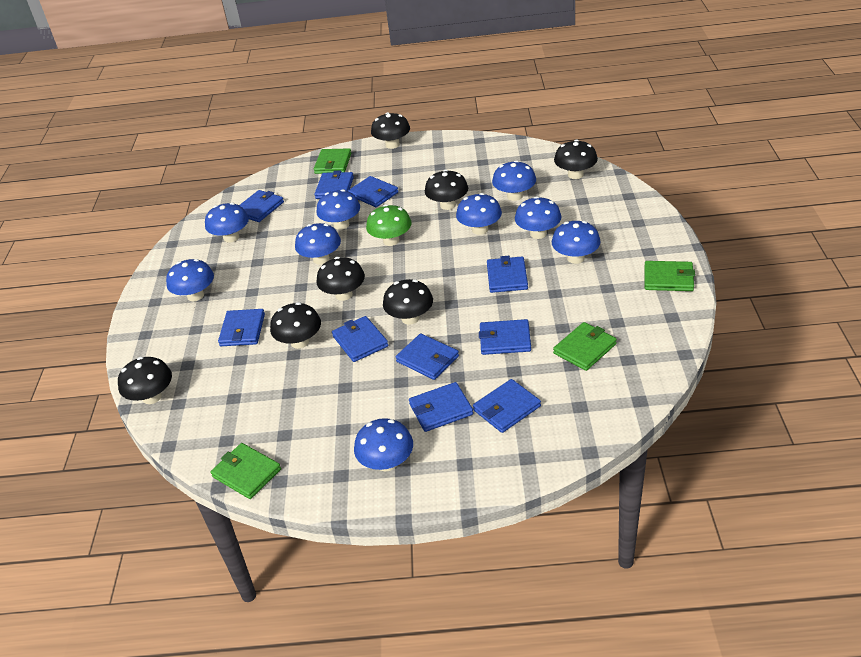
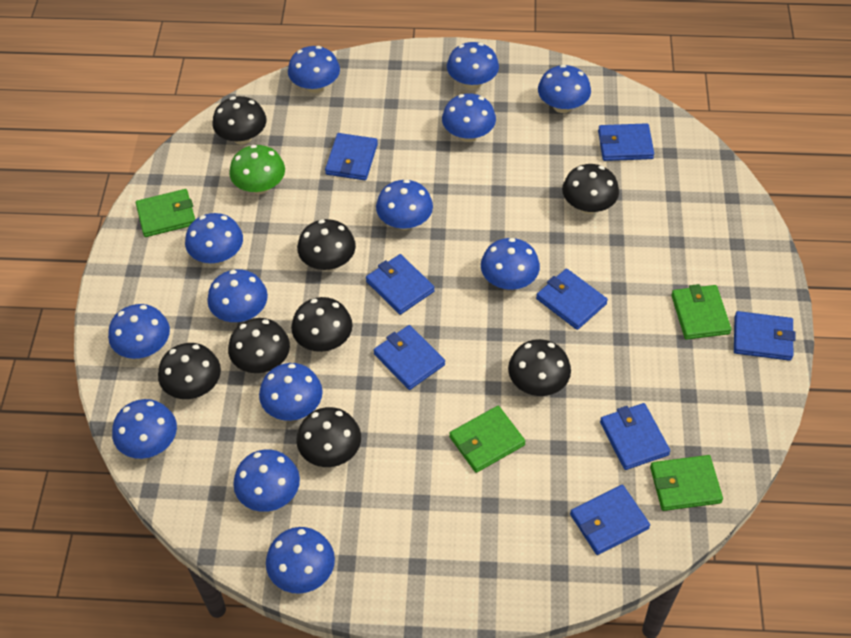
black mushroom: [118,357,172,404] [270,302,321,349] [316,257,365,301] [371,112,410,149] [383,279,433,325] [425,170,468,210] [554,140,598,179] = 7 -> [158,343,221,399] [213,96,267,145] [228,318,290,373] [291,297,353,352] [296,407,361,467] [297,219,356,270] [508,339,571,396] [562,164,619,214] = 8
blue mushroom: [166,259,214,301] [205,203,249,243] [295,223,341,265] [317,189,360,230] [354,418,413,472] [456,193,502,235] [492,160,536,201] [515,196,561,239] [552,221,600,264] = 9 -> [108,304,170,359] [112,399,177,459] [185,213,243,264] [207,269,268,322] [233,449,300,512] [259,363,323,421] [266,527,335,594] [288,46,340,93] [376,179,433,230] [442,94,496,142] [447,42,499,89] [481,238,540,290] [538,65,591,113] = 13
blue wallet: [218,309,265,346] [239,190,284,222] [314,171,354,199] [332,316,388,362] [348,176,398,207] [396,333,459,380] [409,382,473,432] [473,379,541,433] [479,319,531,355] [487,256,528,293] = 10 -> [325,133,378,180] [366,254,435,315] [374,325,445,390] [536,269,608,330] [570,485,650,555] [598,123,654,161] [600,403,670,470] [734,311,796,361] = 8

